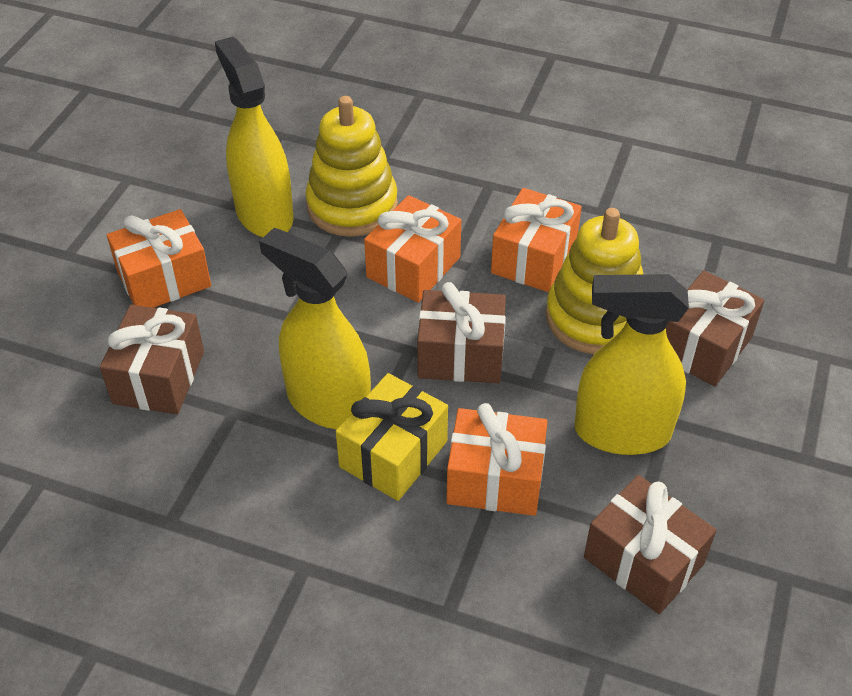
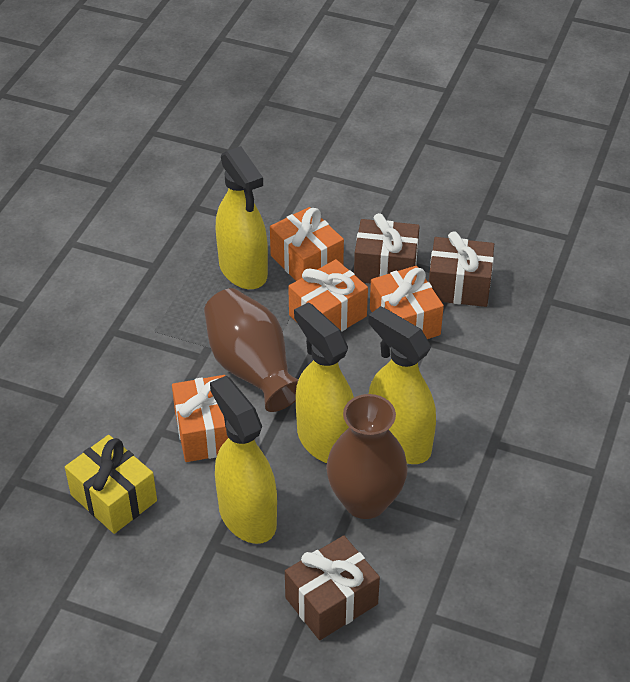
brown gift: [100,305,204,414] [417,282,506,383] [584,475,717,614] [666,270,764,386] = 4 -> [285,536,380,640] [354,213,420,283] [429,231,494,307] = 3
brown vase: none = 0 -> [204,288,298,412] [326,394,408,519] = 2
yellow spray bottle: [215,37,293,237] [259,228,371,430] [574,274,689,455] = 3 -> [210,376,277,544] [216,146,268,289] [294,302,354,463] [368,306,436,464] = 4
yellow stacking toy: [305,96,398,237] [546,208,643,354] = 2 -> none = 0

